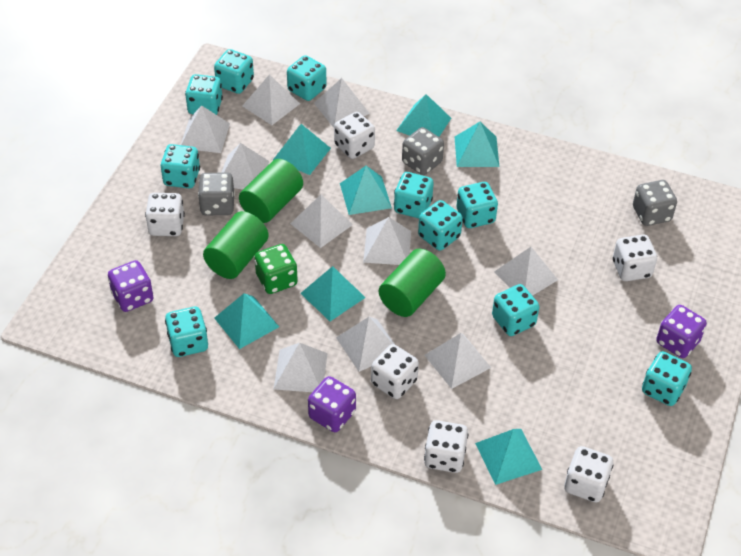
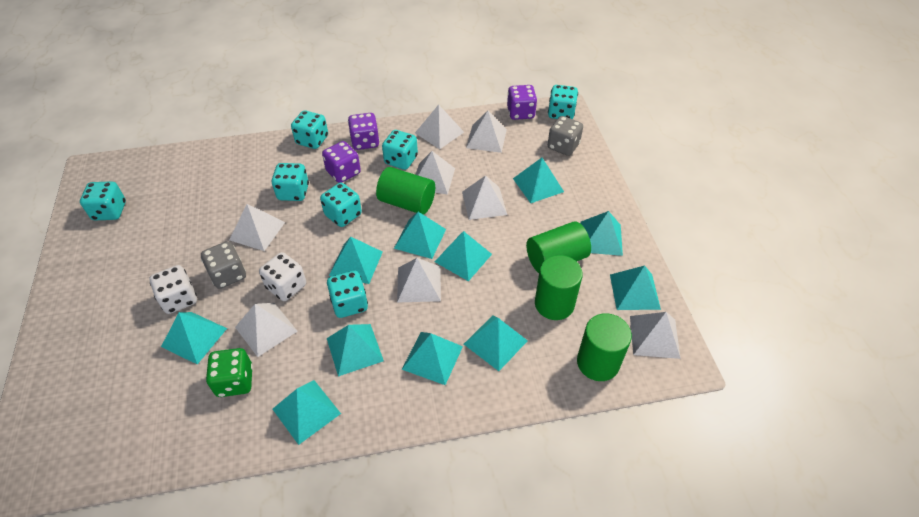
green cylinder: [203,211,269,279] [239,159,303,223] [379,249,446,317] = 3 -> [376,167,435,215] [526,221,591,273] [535,255,583,320] [577,313,632,381] = 4
grey dice: [198,172,235,215] [402,127,444,175] [633,180,677,226] = 3 -> [201,241,246,289] [548,116,583,156] = 2
turquoise dice: [161,144,200,188] [165,307,208,357] [185,74,223,115] [214,49,254,94] [287,55,326,101] [394,172,433,218] [418,200,463,250] [457,182,498,228] [492,284,539,336] [642,351,692,406] = 10 -> [80,181,126,220] [271,163,309,201] [291,110,328,149] [320,183,362,227] [327,271,368,318] [382,130,418,170] [548,85,578,119] = 7
turquoise pyramid: [214,293,279,349] [273,124,331,175] [300,266,366,321] [340,166,392,215] [396,94,451,137] [455,122,499,167] [475,429,542,485] = 7 -> [161,312,227,365] [273,380,341,445] [327,324,384,377] [329,237,383,284] [394,212,446,259] [402,332,463,385] [435,231,492,281] [464,315,528,371] [513,158,564,203] [581,211,623,256] [610,265,661,310] = 11
white dice: [145,193,185,236] [334,112,375,159] [371,344,419,399] [424,420,468,473] [564,446,613,502] [613,235,657,281] = 6 -> [149,265,197,314] [259,252,306,301] = 2
white pyramid: [181,105,230,153] [221,143,269,190] [242,74,300,125] [274,343,328,392] [290,195,353,248] [314,78,370,128] [336,317,395,372] [363,217,411,265] [424,333,491,389] [494,247,558,296] = 10 -> [229,204,285,251] [235,303,297,357] [397,258,441,303] [415,105,464,149] [416,151,455,195] [462,175,507,220] [466,111,507,153] [630,312,681,359] = 8

